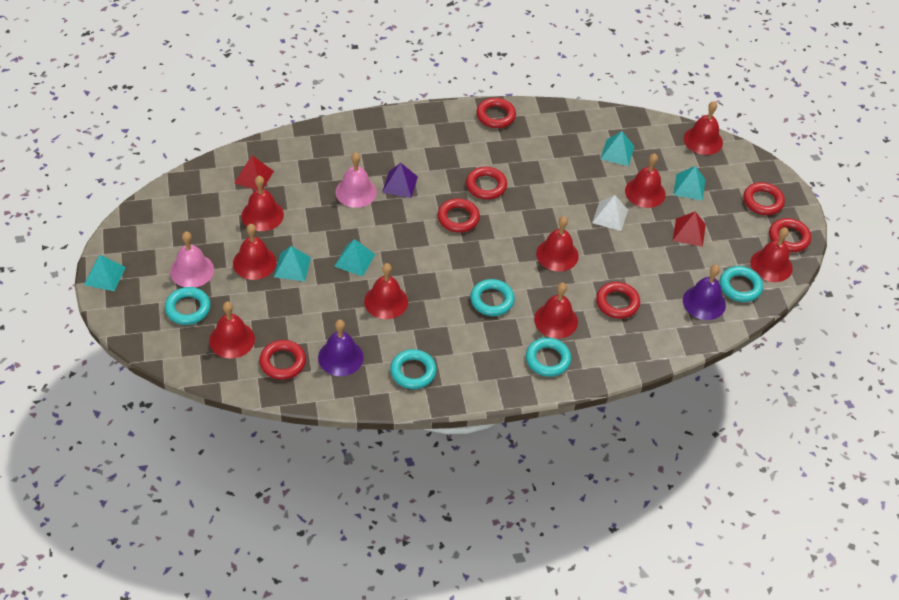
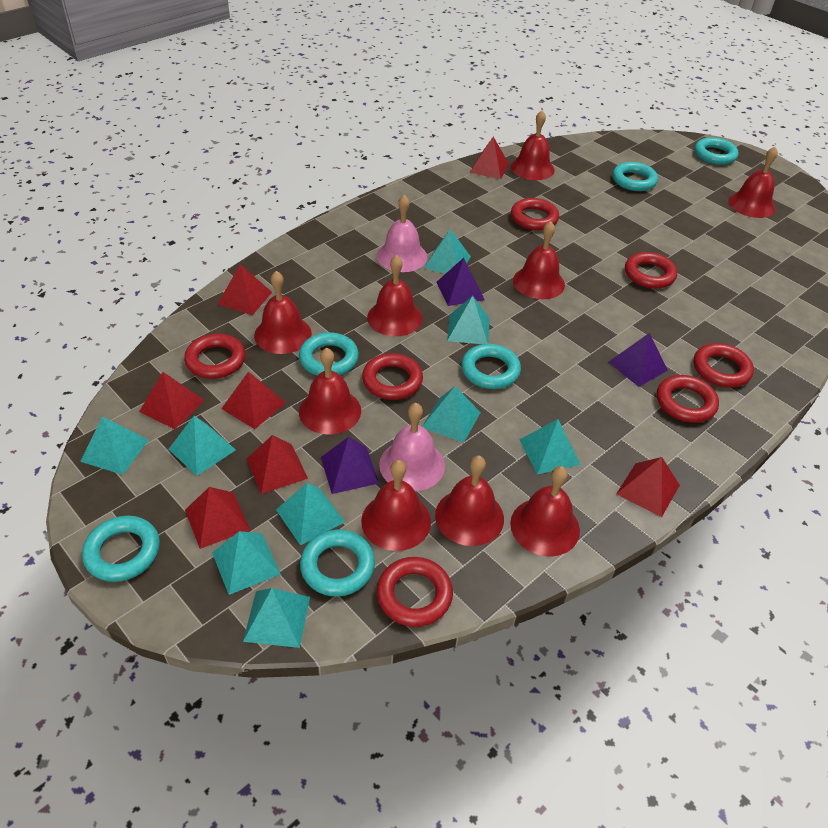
purple bell: [318,320,364,376] [683,265,726,320] = 2 -> none = 0
purple pyramid: [382,163,418,198] = 1 -> [321,437,379,494] [436,258,485,306] [609,333,668,387] = 3
red pyramid: [234,155,274,190] [673,211,706,247] = 2 -> [139,372,205,429] [185,487,250,549] [218,264,272,315] [221,372,286,429] [247,435,308,494] [470,137,509,179] [616,457,680,517] = 7
turquoise pyramid: [84,255,126,291] [274,246,311,281] [334,239,375,276] [600,131,635,166] [673,166,705,201] = 5 -> [80,416,149,475] [169,416,236,476] [212,531,281,595] [243,588,310,648] [276,483,345,546] [422,386,481,443] [424,229,471,274] [447,296,490,344] [519,419,581,475] = 9
turquoise ring: [165,287,211,325] [390,349,437,389] [470,279,515,316] [526,337,571,377] [720,266,763,302] = 5 -> [82,516,160,582] [299,332,359,375] [300,530,375,597] [461,344,521,389] [612,162,658,191] [694,137,739,165] = 6
white pyramid: [592,195,628,231] = 1 -> none = 0

